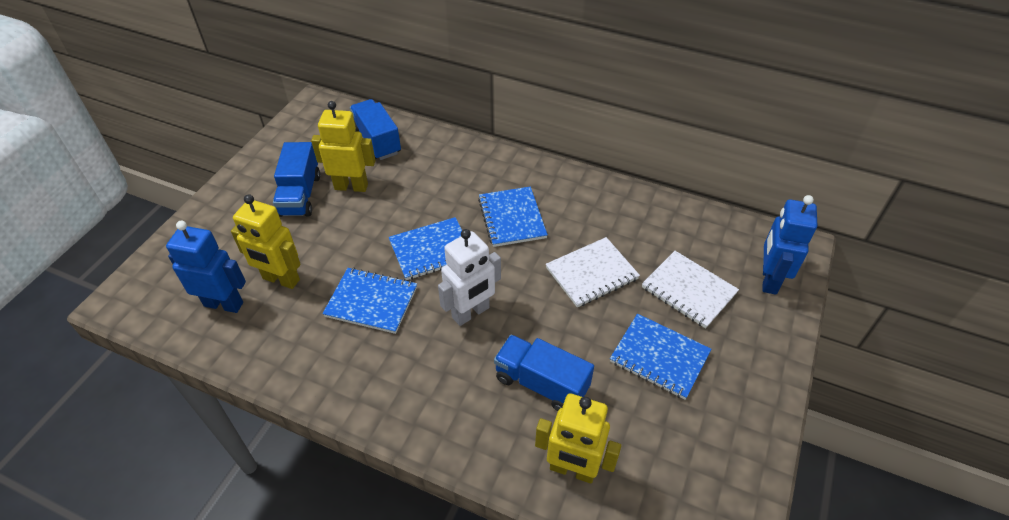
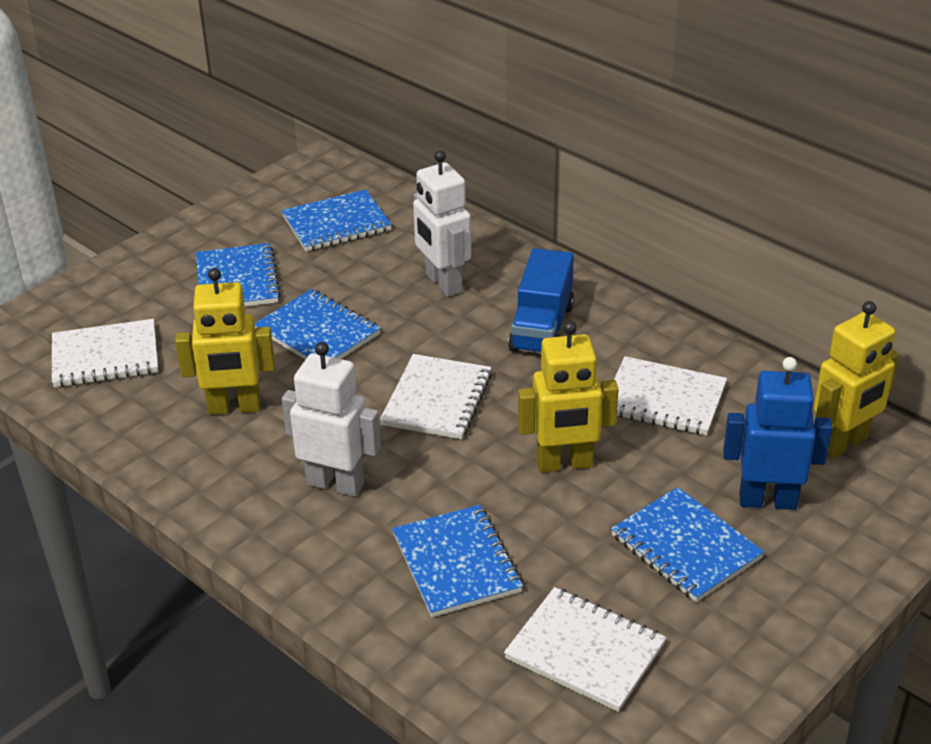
blue notebook: [322,268,417,334] [389,217,462,280] [478,187,548,247] [610,314,711,399] = 4 -> [196,243,281,307] [254,289,381,360] [282,189,392,251] [392,505,523,617] [611,487,764,602] = 5
blue robot: [166,221,246,313] [762,195,817,295] = 2 -> [723,357,833,510] = 1
blue truck: [273,142,320,217] [350,99,401,160] [494,335,594,411] = 3 -> [508,248,574,353] = 1
white notebook: [546,237,640,308] [642,251,739,328] = 2 -> [52,319,158,387] [380,354,492,439] [504,587,666,712] [614,356,727,435] = 4
white robot: [438,229,501,326] = 1 -> [282,342,381,497] [413,150,471,297] = 2

